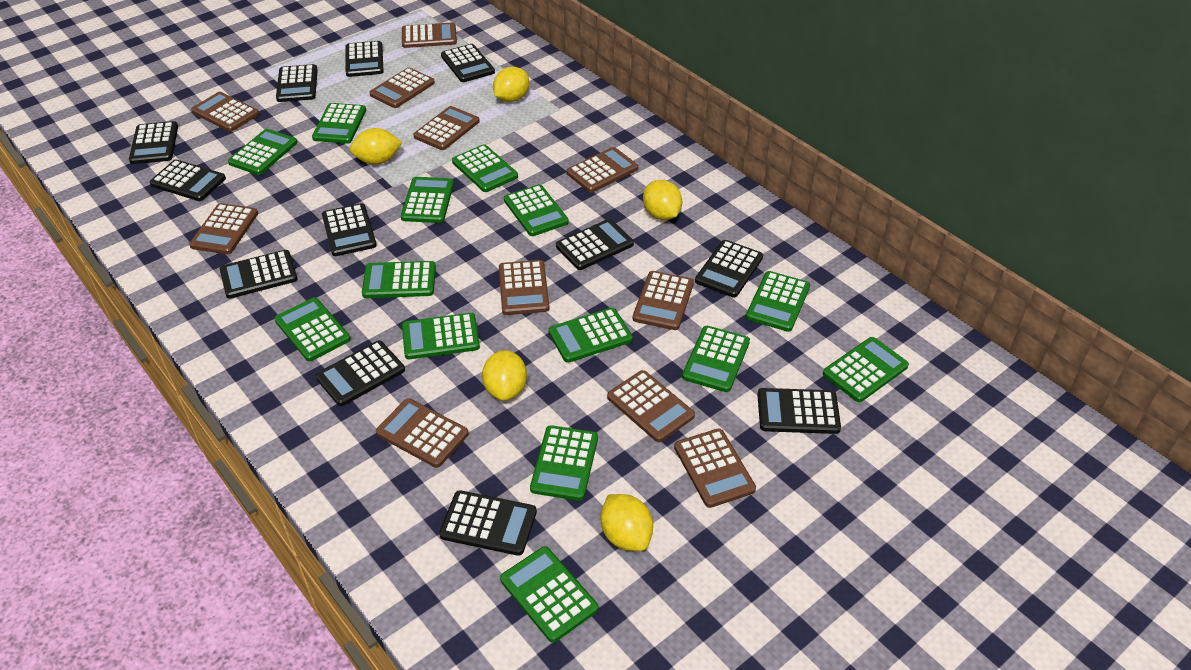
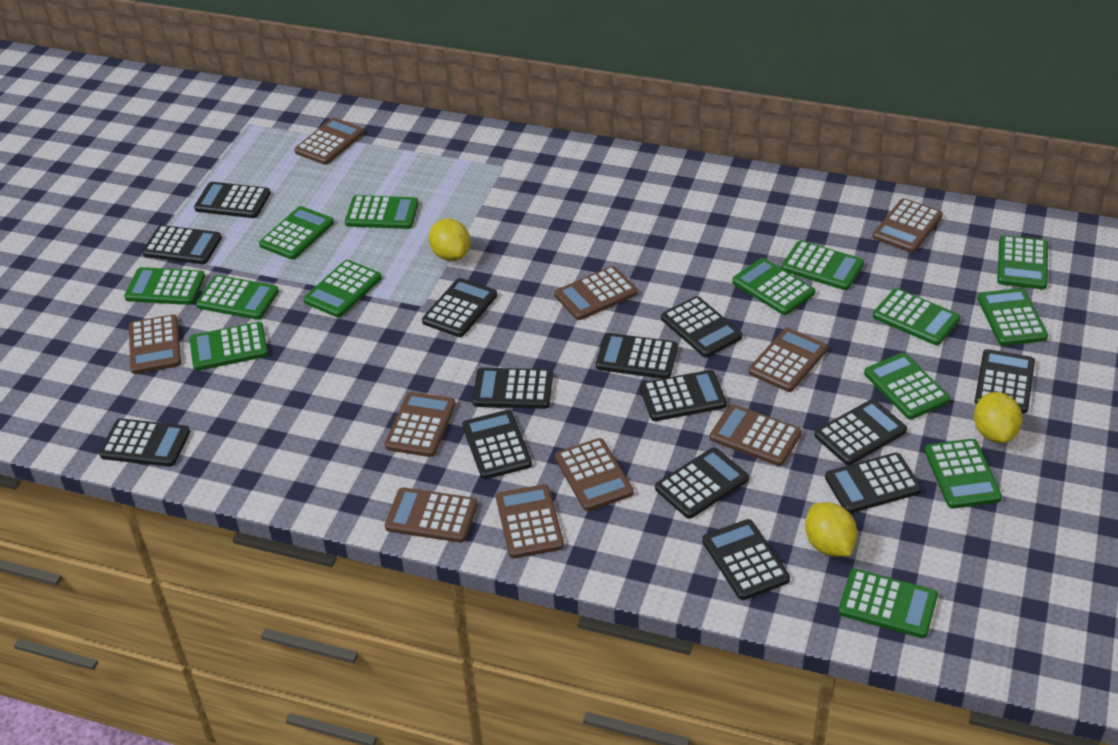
black calculator: [129,121,178,164] [150,160,226,201] [220,250,298,299] [276,64,318,102] [315,340,405,406] [322,203,377,256] [345,41,384,77] [439,490,537,556] [441,44,495,82] [556,219,634,270] [695,240,763,298] [757,388,841,434] = 12 -> [99,419,190,467] [142,225,222,264] [194,182,271,218] [422,278,497,337] [462,410,532,479] [472,368,553,409] [596,333,678,379] [640,370,727,421] [655,447,749,519] [661,296,742,357] [702,519,790,600] [815,399,907,465] [825,453,922,513] [975,349,1035,414] = 14
brown calculator: [189,203,258,254] [191,92,259,132] [369,67,435,108] [376,398,469,468] [402,23,457,48] [413,106,480,150] [499,260,550,315] [566,147,638,193] [607,370,695,442] [633,271,694,330] [674,428,756,508] = 11 -> [129,314,181,374] [294,118,364,165] [385,392,456,457] [385,487,478,543] [496,484,564,558] [554,266,638,320] [555,438,634,511] [710,404,802,466] [748,328,828,392] [873,198,943,253] = 10
yellow lemon: [350,128,402,165] [482,350,527,401] [493,67,529,102] [601,494,653,551] [643,180,682,220] = 5 -> [429,219,470,261] [805,502,857,557] [974,392,1022,443] = 3

